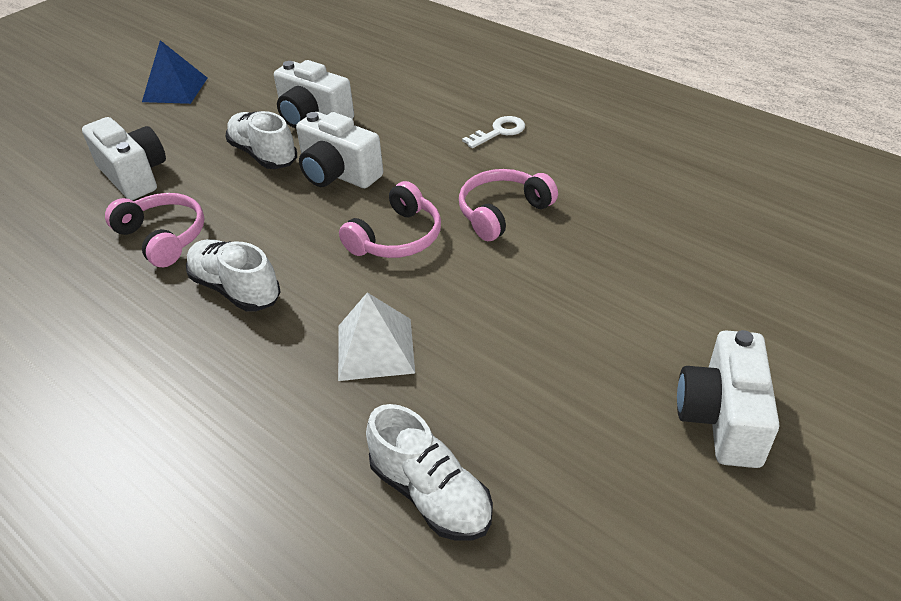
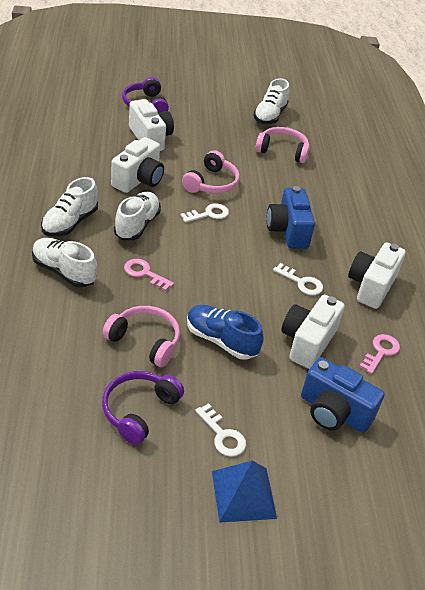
blue camera: none = 0 -> [267,186,315,249] [301,357,385,433] = 2
blue shoe: none = 0 -> [187,305,264,360] = 1
pink key: none = 0 -> [124,259,174,291] [359,334,400,374] = 2
purple headphones: none = 0 -> [102,371,184,445] [122,77,169,112] = 2
white key: [462,116,525,148] = 1 -> [181,204,229,223] [195,403,246,457] [273,263,323,295] = 3
white pyramid: [338,292,415,381] = 1 -> none = 0
white shoe: [186,239,281,312] [226,111,297,169] [366,404,493,541] = 3 -> [32,238,97,287] [41,177,98,237] [114,192,161,240] [253,78,289,124] = 4

